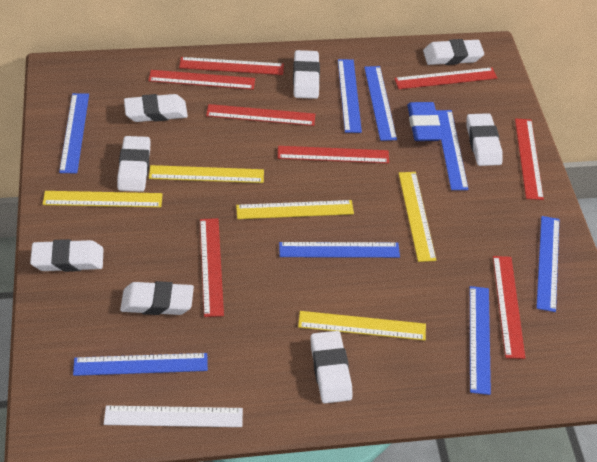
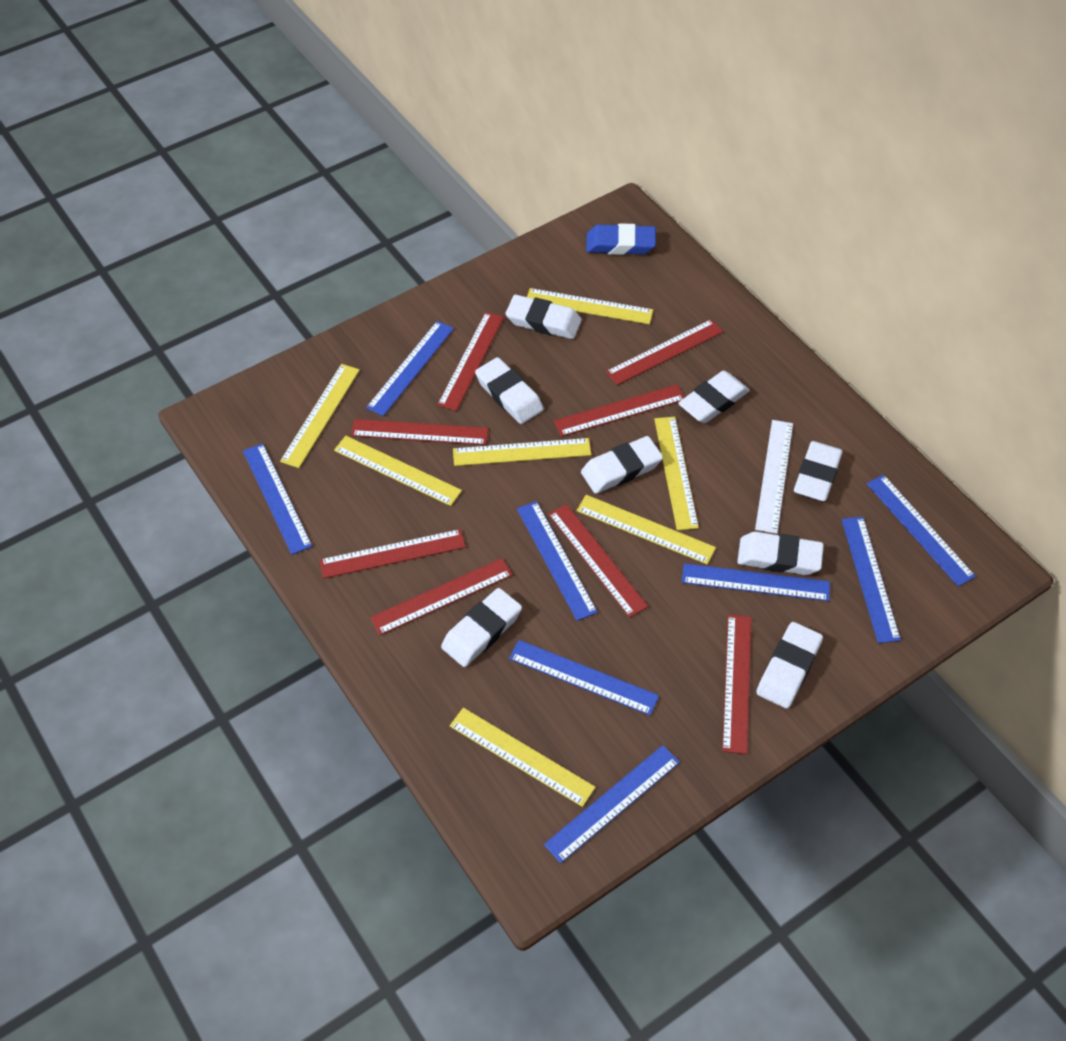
yellow ruler: [43,191,163,208] [149,165,264,183] [236,200,354,219] [298,311,426,341] [399,172,436,262] = 5 -> [280,364,360,468] [334,436,462,506] [450,708,596,807] [453,438,591,466] [527,288,653,324] [577,495,716,565] [654,417,699,530] = 7

